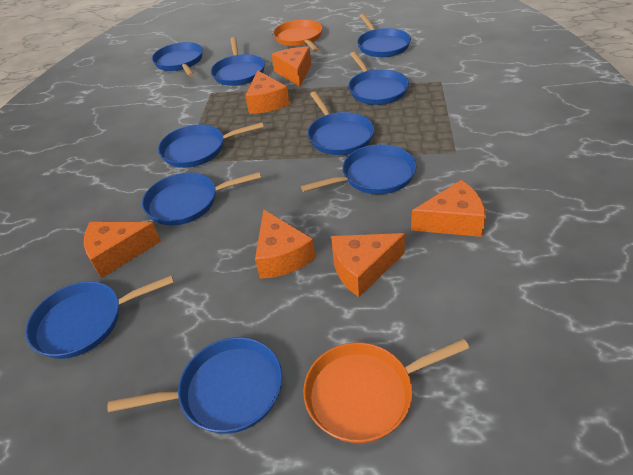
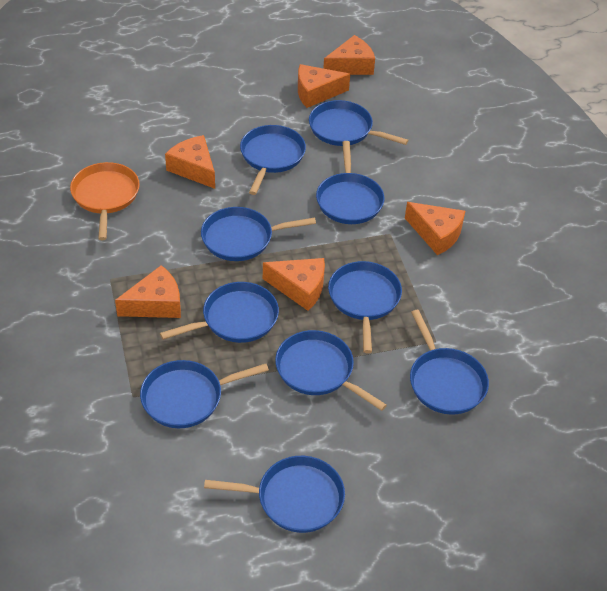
orange pan: [273,20,323,52] [303,339,469,443] = 2 -> [70,162,140,240] = 1

